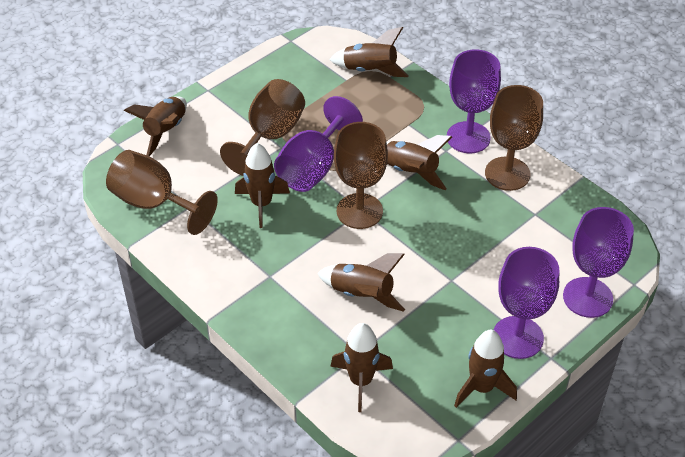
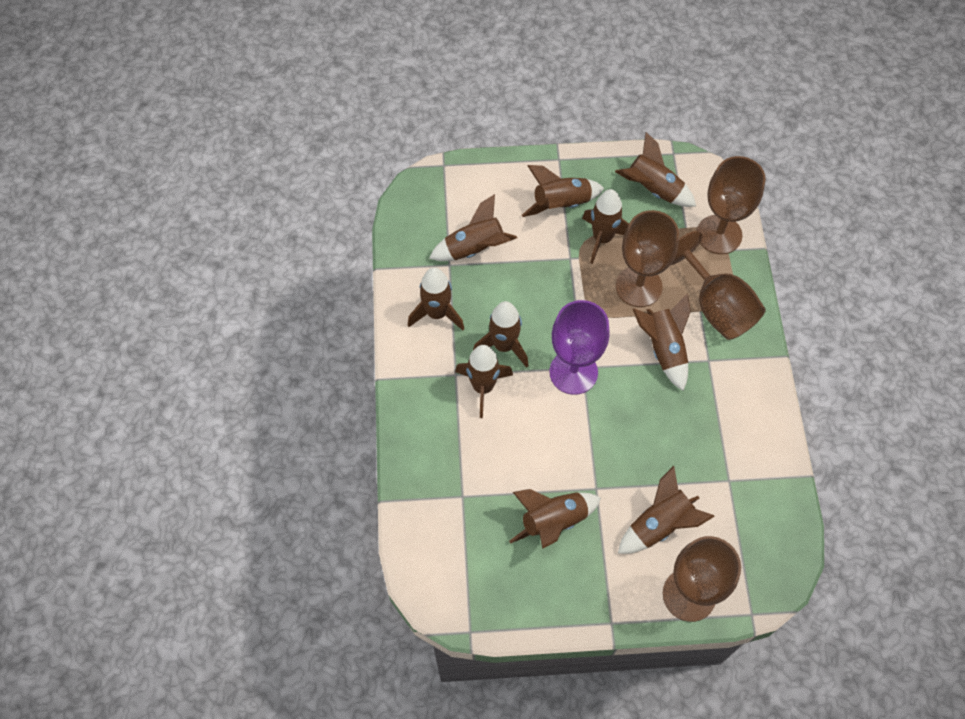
brown rocket: [124,96,187,156] [235,143,290,228] [317,253,405,312] [329,27,409,77] [330,323,393,412] [386,135,452,190] [454,330,517,408] = 7 -> [408,268,464,331] [429,194,517,261] [455,345,513,418] [473,301,529,368] [509,489,601,549] [522,165,604,217] [582,189,629,264] [615,132,696,207] [618,466,715,554] [633,293,691,391] = 10
purple goblet: [274,96,363,192] [447,49,501,153] [494,247,559,359] [563,207,634,318] = 4 -> [550,300,610,395] = 1

